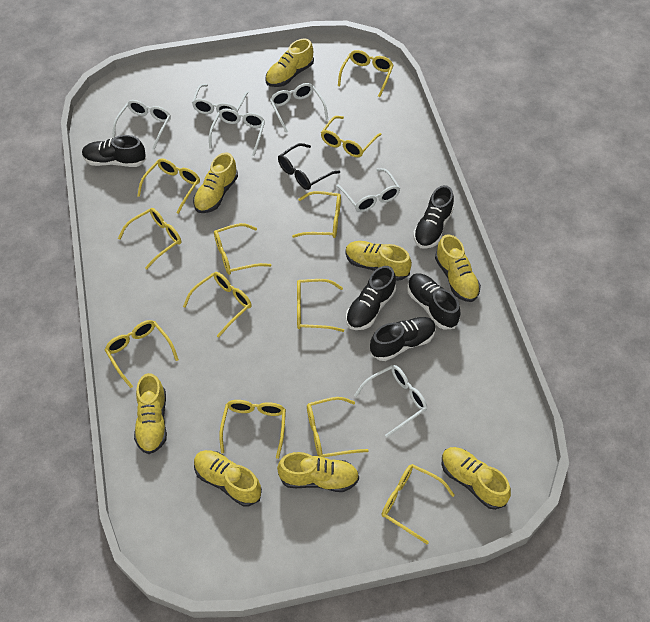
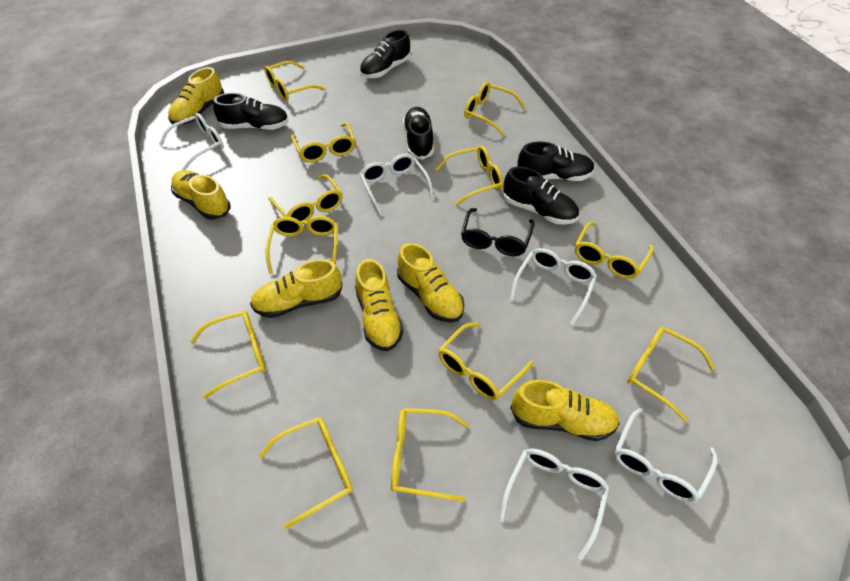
white glasses: [112,100,171,150] [192,84,249,114] [209,109,265,156] [270,83,328,133] [337,168,400,212] [354,365,427,437] = 6 -> [159,113,224,170] [360,153,434,215] [499,449,609,560] [510,248,597,325] [614,408,718,503] = 5
yellow shoe: [134,373,167,454] [193,152,238,213] [194,450,262,506] [265,39,314,87] [277,452,359,492] [345,241,412,281] [435,234,481,302] [442,447,511,510] = 8 -> [168,67,224,125] [171,170,231,220] [250,259,343,318] [355,259,404,351] [397,243,464,323] [511,380,620,441] = 6

